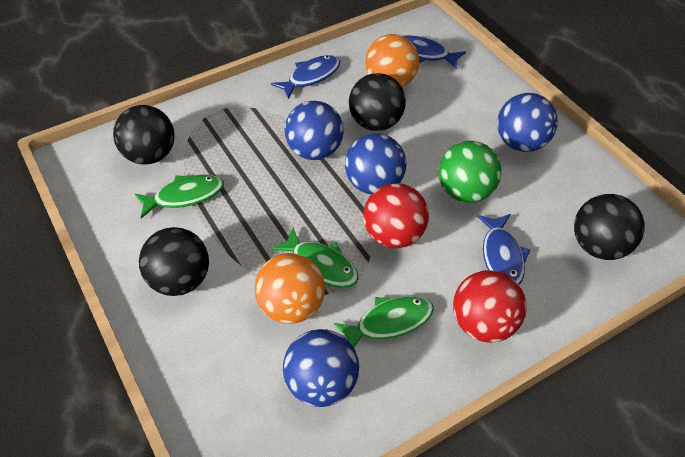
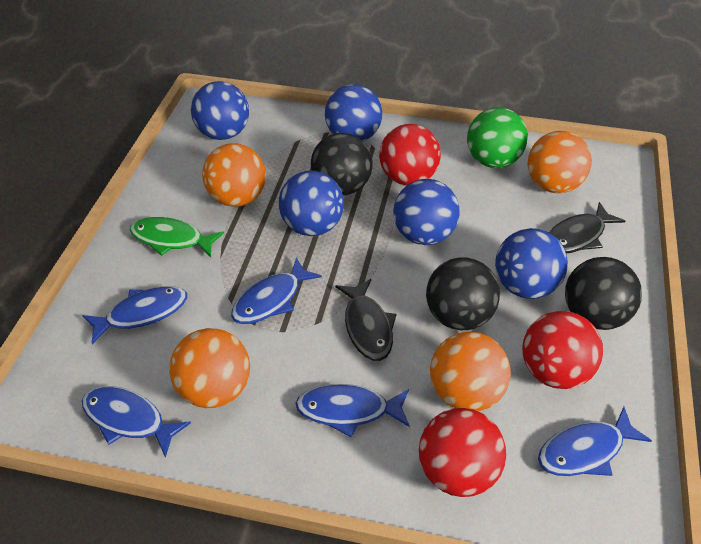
black ball: [113,105,175,165] [139,227,209,296] [349,73,406,131] [574,194,645,260] = 4 -> [311,133,373,195] [426,258,500,330] [565,257,642,330] = 3
black fish: none = 0 -> [335,279,397,361] [549,202,625,254] = 2
blue ball: [283,329,359,407] [285,101,344,160] [345,133,407,194] [497,93,558,152] = 4 -> [191,81,249,140] [279,171,344,236] [325,84,382,141] [393,179,460,245] [495,228,568,299] = 5
blue fish: [271,55,340,99] [403,35,466,69] [477,214,530,285] = 3 -> [82,286,187,344] [82,386,191,458] [231,257,322,324] [295,384,410,437] [538,407,652,476] = 5
green fish: [135,174,224,219] [271,228,359,288] [334,296,434,347] = 3 -> [130,217,224,257] = 1
orange ball: [254,253,325,324] [365,34,419,87] = 2 -> [169,328,250,408] [202,143,266,207] [430,332,511,411] [528,131,592,193] = 4
red ball: [363,183,429,248] [453,270,527,343] = 2 -> [379,124,441,185] [419,408,506,497] [522,311,603,389] = 3

